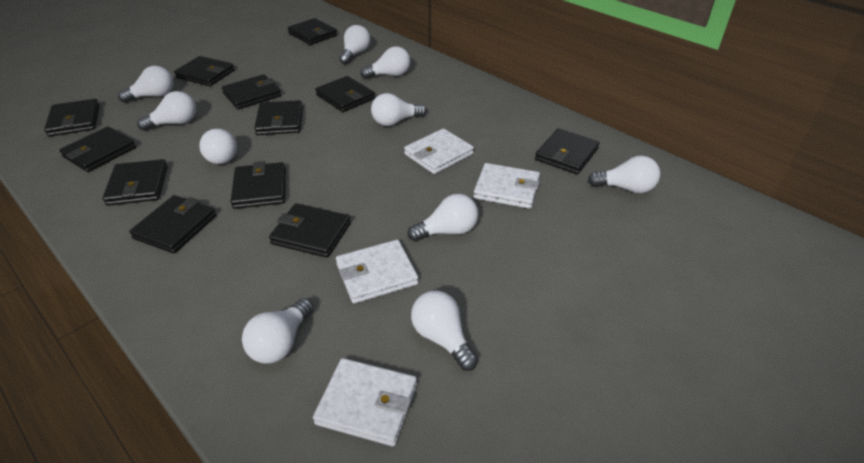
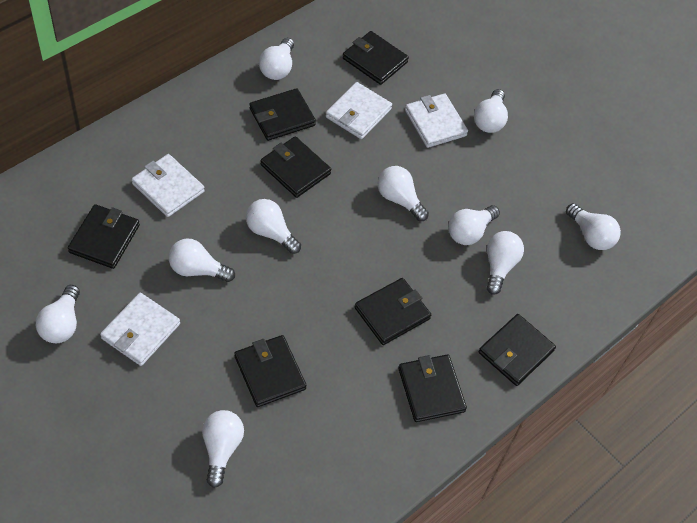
black wallet: [44,99,100,137] [59,127,136,172] [103,159,168,206] [129,195,216,254] [174,56,235,86] [222,74,281,109] [231,161,286,209] [254,100,303,135] [269,203,351,258] [288,18,338,45] [315,76,375,112] [535,129,600,174] = 12 -> [68,204,140,269] [235,335,307,407] [249,88,316,141] [261,136,331,198] [343,31,409,85] [355,278,431,345] [398,355,467,422] [479,314,556,386] = 8

